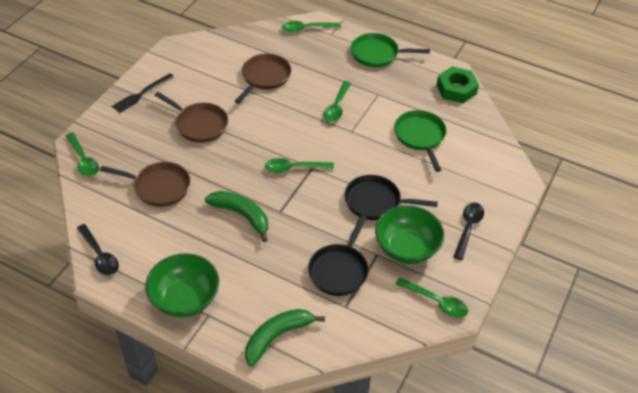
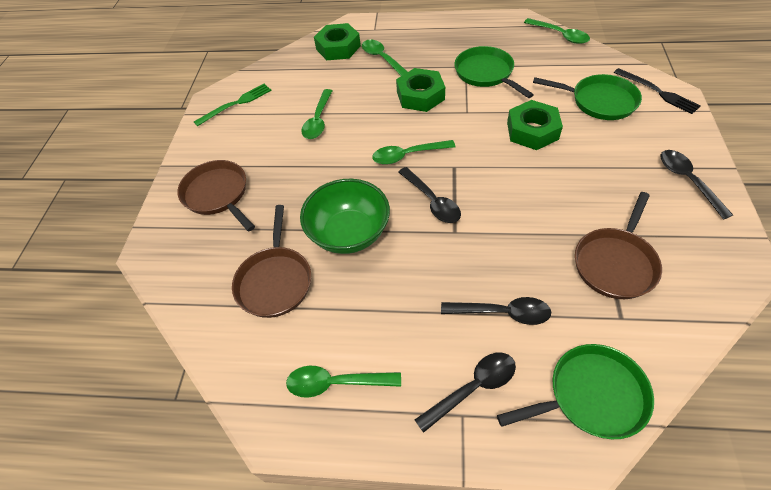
black pan: [308,215,369,296] [344,175,438,220] = 2 -> none = 0
black spoon: [77,224,119,275] [453,203,484,260] = 2 -> [398,167,461,223] [414,353,516,433] [441,297,551,325] [661,150,733,219] = 4
green banana: [205,191,268,242] [245,309,325,366] = 2 -> none = 0
green bowl: [145,253,219,318] [375,205,444,264] = 2 -> [300,179,390,254] = 1
green fork: none = 0 -> [194,84,272,127] = 1
green nut: [437,67,479,103] = 1 -> [314,23,361,60] [396,68,445,112] [507,100,563,150] = 3
green pan: [351,33,430,67] [394,110,447,172] = 2 -> [455,46,534,98] [497,344,654,439] [533,74,642,120] = 3

